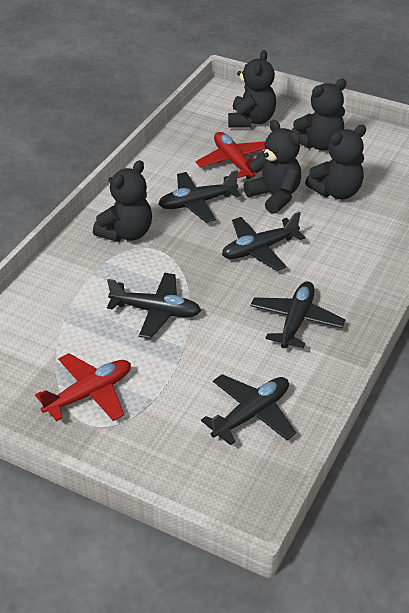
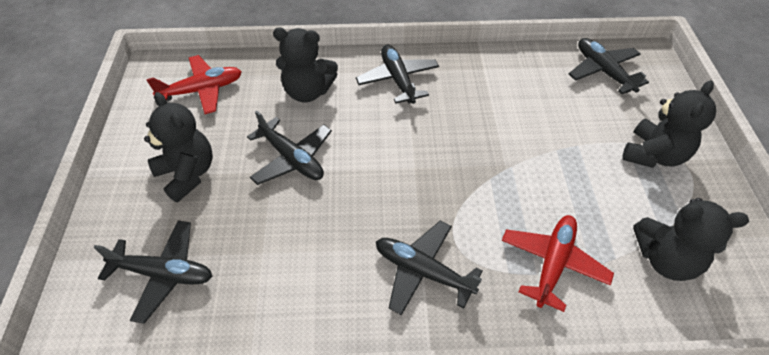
black teddy bear: [93,160,152,242] [228,50,276,128] [243,120,301,214] [291,79,347,150] [305,125,366,199] = 5 -> [144,92,213,202] [273,28,338,103] [622,81,716,168] [633,198,749,281] = 4

